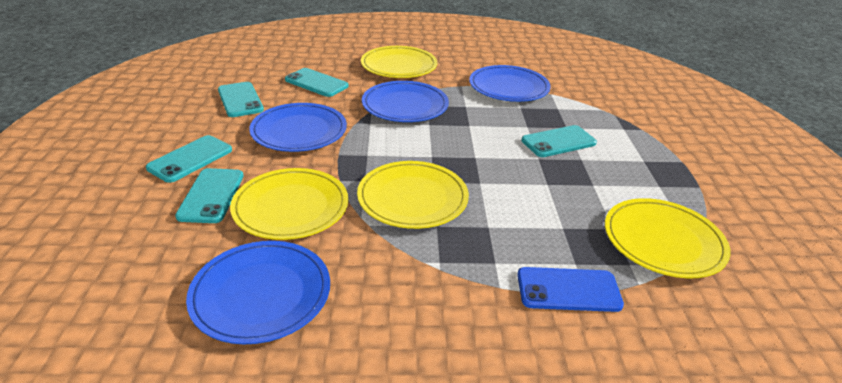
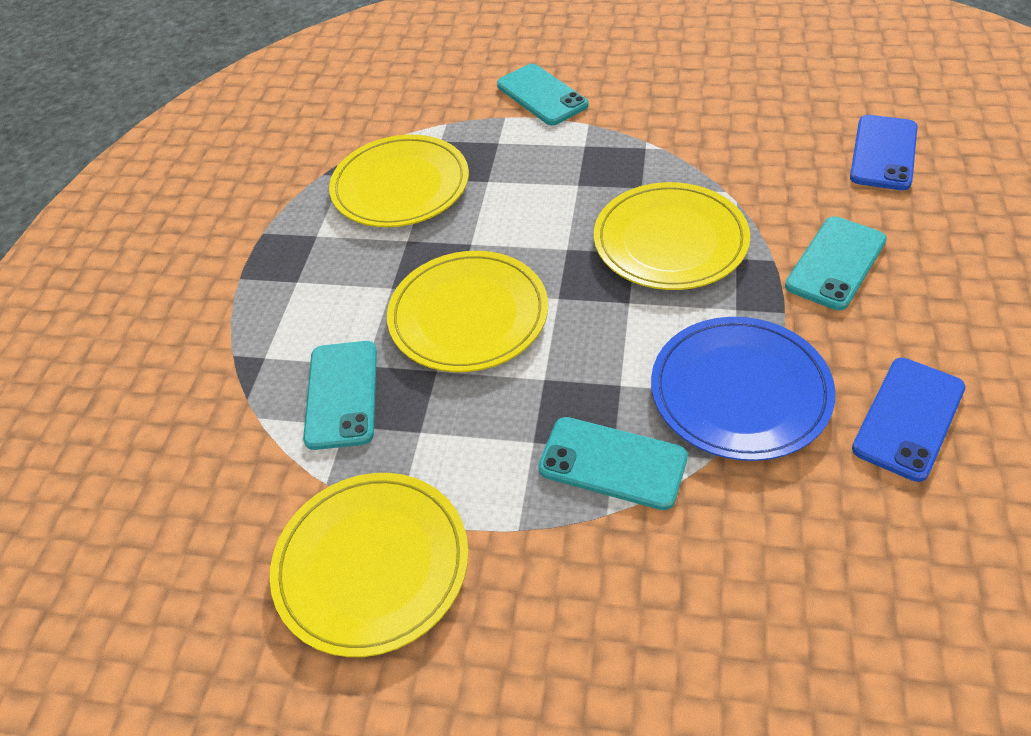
blue phone: [517,267,624,312] = 1 -> [850,115,918,190] [852,358,966,482] = 2
blue plate: [186,241,330,344] [249,103,347,152] [362,81,449,122] [469,65,551,102] = 4 -> [651,317,836,461] = 1
turquoise phone: [146,135,232,183] [175,168,244,223] [218,82,264,117] [285,68,349,97] [521,125,597,157] = 5 -> [303,341,377,450] [497,64,588,125] [538,417,688,510] [785,216,887,310] = 4

